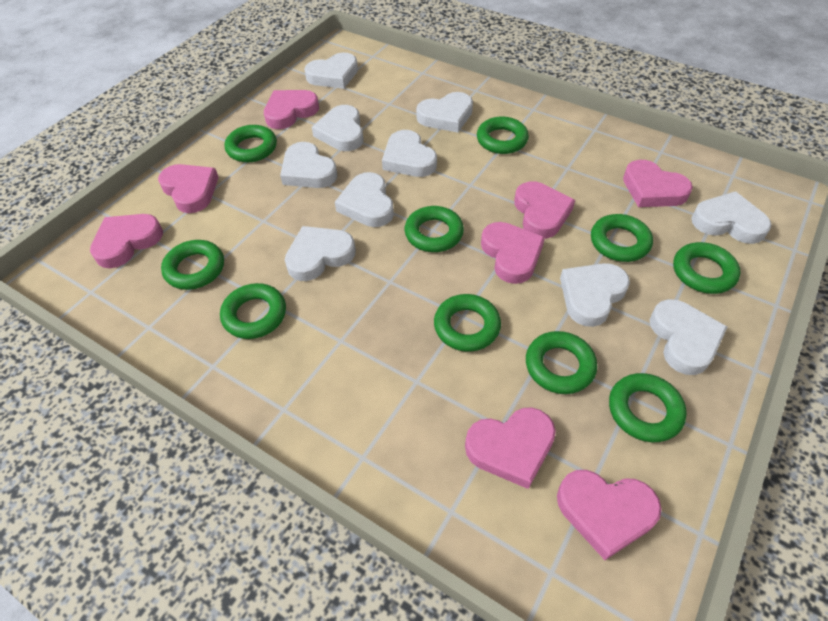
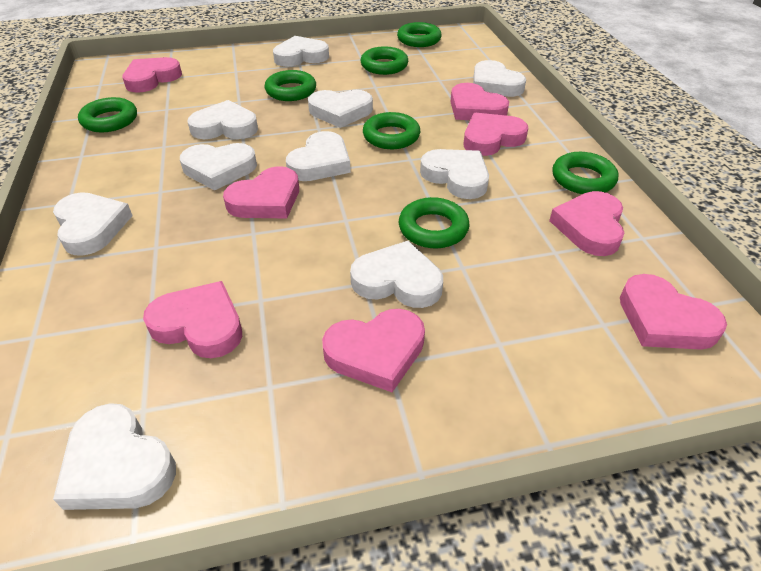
green ring: [161,240,224,290] [220,283,286,339] [225,125,277,162] [405,206,464,252] [434,294,501,352] [477,116,529,154] [526,331,597,394] [591,214,653,262] [609,373,687,442] [673,242,741,294] = 10 -> [78,97,137,132] [265,70,316,101] [360,46,408,75] [363,112,420,149] [397,22,442,47] [399,197,470,248] [552,152,618,194] = 7

